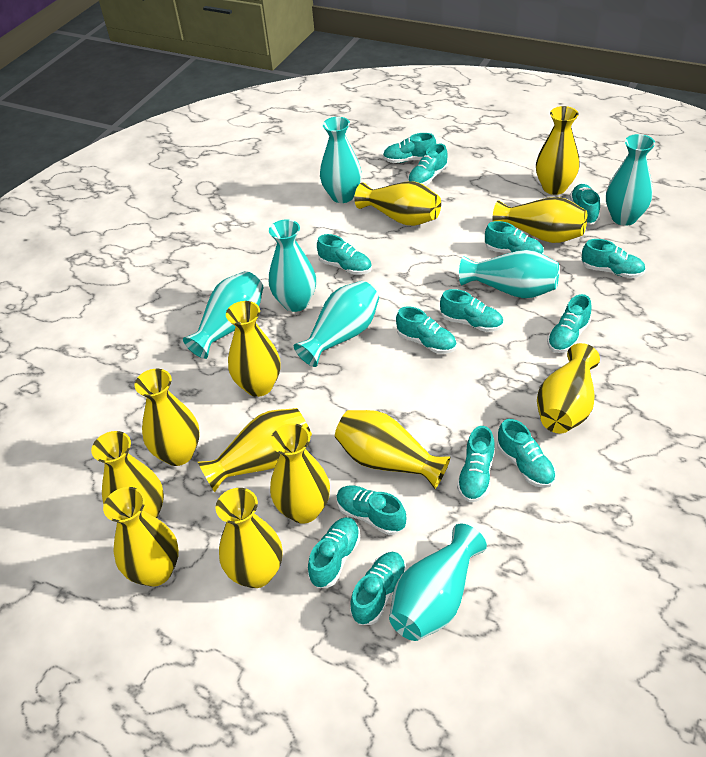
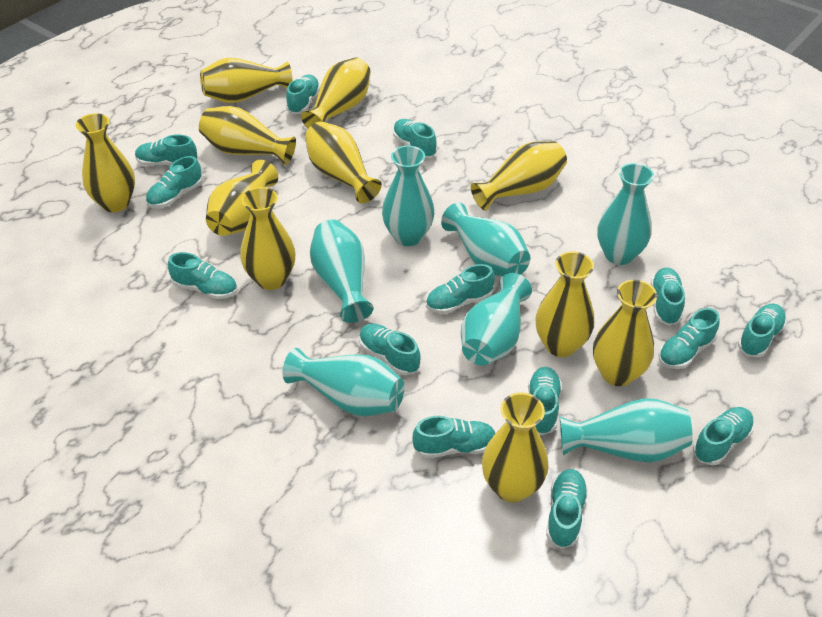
yellow vase: [91,431,164,518] [103,487,179,587] [135,369,200,466] [198,408,312,492] [215,488,282,588] [226,301,280,397] [270,423,330,524] [335,410,451,489] [354,181,441,226] [492,197,587,243] [536,106,580,195] [537,343,600,434] = 12 -> [76,113,135,212] [199,106,296,165] [200,58,292,103] [206,160,278,236] [240,187,295,290] [301,57,371,128] [305,121,382,203] [471,141,567,211] [482,393,549,502] [536,251,594,357] [593,280,657,386] = 11

